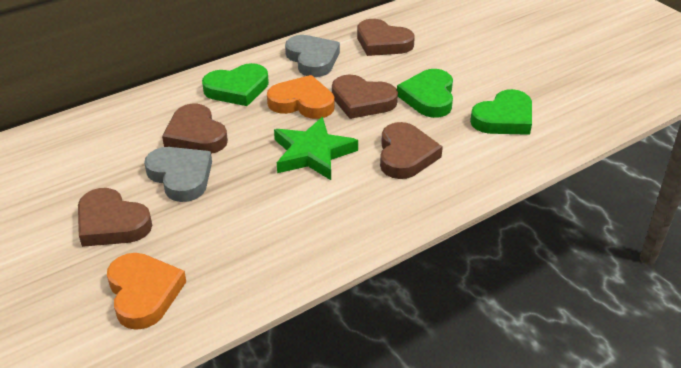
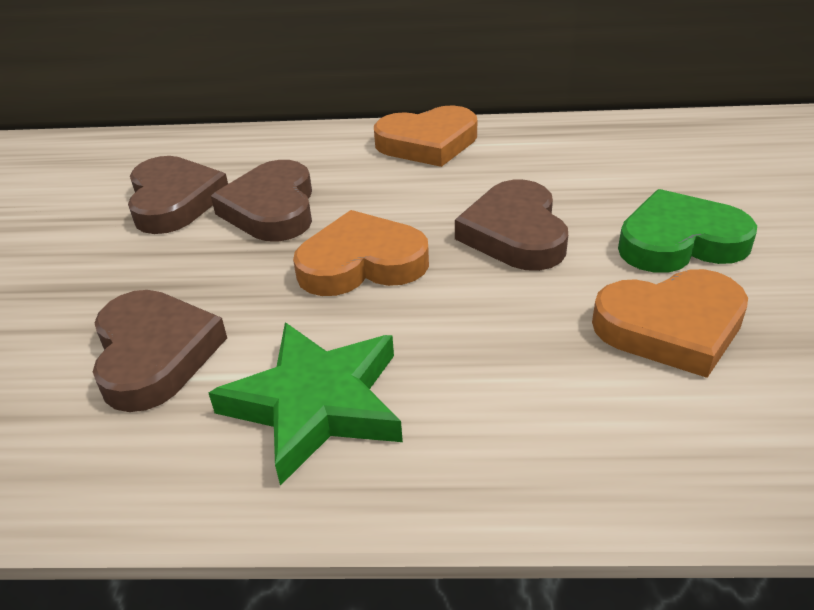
brown heart: [78,188,152,247] [162,104,228,154] [332,74,398,119] [357,19,415,56] [380,122,443,179] = 5 -> [93,290,227,412] [128,156,228,234] [211,160,312,242] [455,180,568,271] = 4
green heart: [202,63,269,106] [397,69,453,118] [470,89,532,135] = 3 -> [618,189,757,273] = 1
grey heart: [144,147,212,202] [285,35,340,77] = 2 -> none = 0
orange heart: [107,253,186,330] [267,75,335,119] = 2 -> [293,210,429,296] [374,106,477,167] [592,269,748,378] = 3

